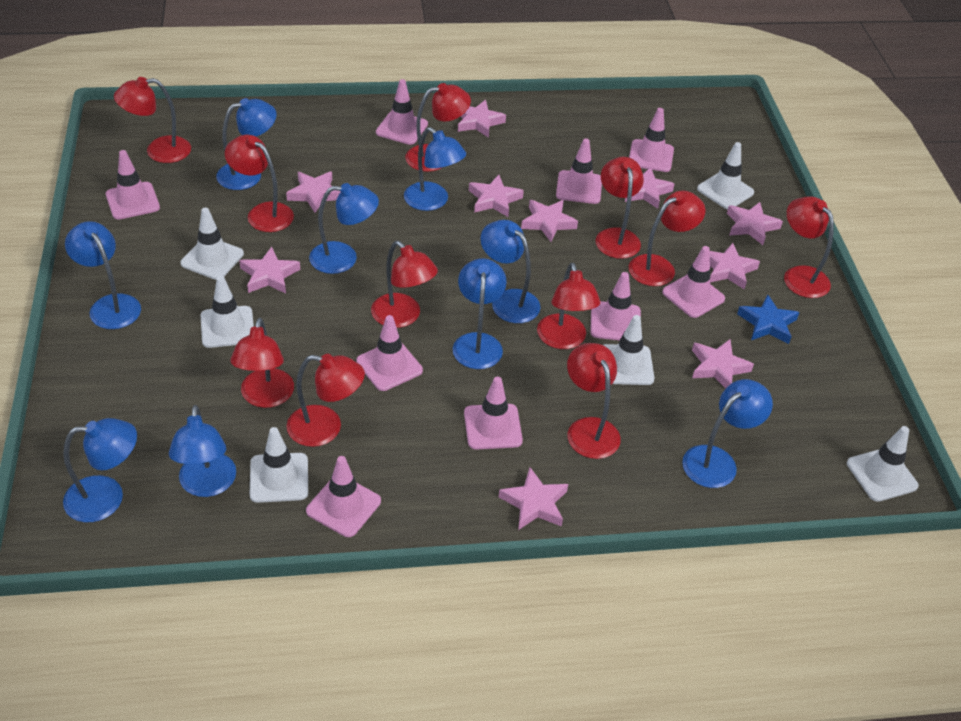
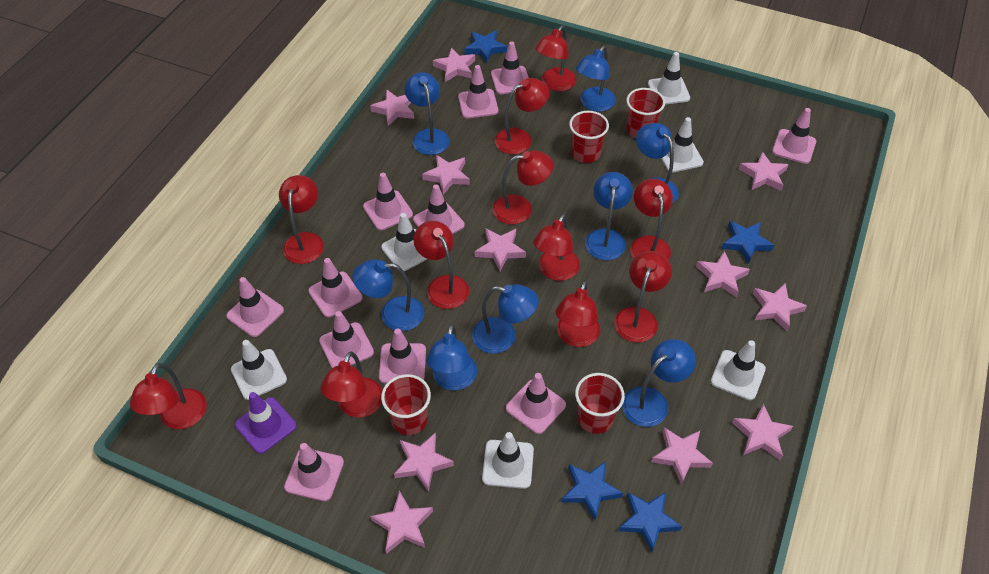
blue lamp: [63,418,137,522] [65,221,141,329] [169,405,236,497] [216,98,277,190] [309,183,379,274] [404,127,466,211] [453,258,507,369] [480,220,541,323] [682,379,773,488] = 9 -> [352,259,424,331] [404,72,450,155] [426,324,477,390] [472,284,539,354] [576,46,616,112] [585,172,633,260] [622,339,696,427] [636,123,679,204] = 8
blue star: [737,295,800,344] = 1 -> [464,30,507,63] [562,461,623,520] [619,492,682,552] [721,221,774,264] = 4
pink star: [239,247,300,294] [286,171,341,213] [458,100,506,138] [469,175,524,217] [499,468,568,530] [521,200,578,242] [625,167,674,209] [692,339,754,388] [710,243,760,290] [727,202,783,245] = 10 -> [370,89,414,126] [370,491,433,554] [394,432,454,492] [422,155,470,195] [433,48,475,82] [475,228,526,271] [651,427,713,485] [696,251,750,297] [732,404,793,460] [739,152,788,191] [753,283,807,331] = 11
pink traffic cone: [106,150,160,220] [306,456,381,537] [356,315,423,391] [376,79,428,145] [464,377,523,450] [556,138,602,204] [590,272,641,340] [629,108,674,172] [662,246,725,318] = 9 -> [226,277,284,337] [284,443,344,501] [308,258,363,317] [319,311,374,368] [363,173,413,230] [379,329,426,384] [413,185,465,234] [458,65,498,118] [491,41,529,94] [506,373,566,434] [772,108,816,164] = 11
purple traffic cone: none = 0 -> [235,392,297,454] = 1
red cup: none = 0 -> [381,374,431,435] [569,111,609,163] [575,373,625,434] [626,88,665,138] = 4

